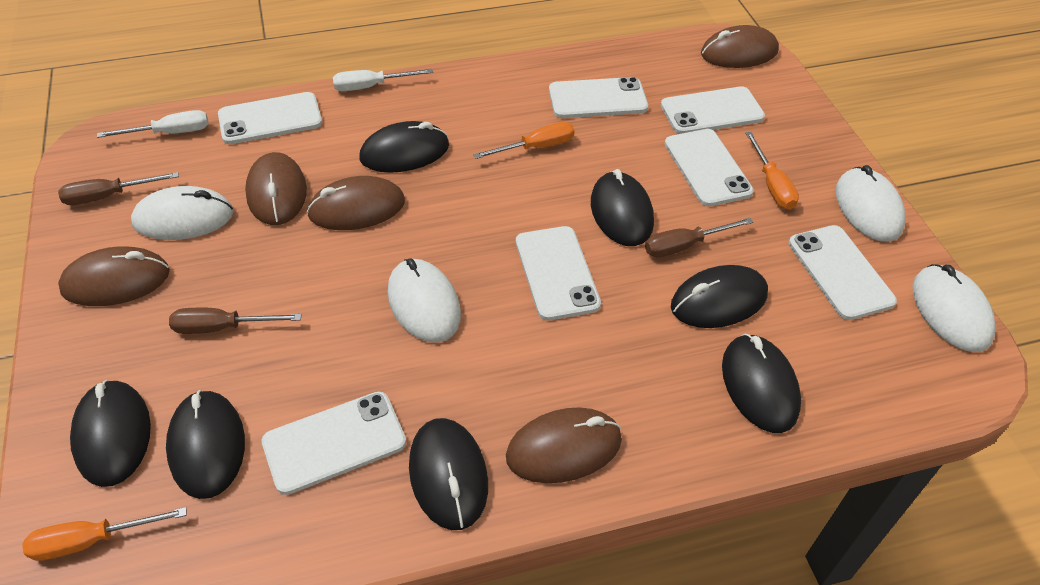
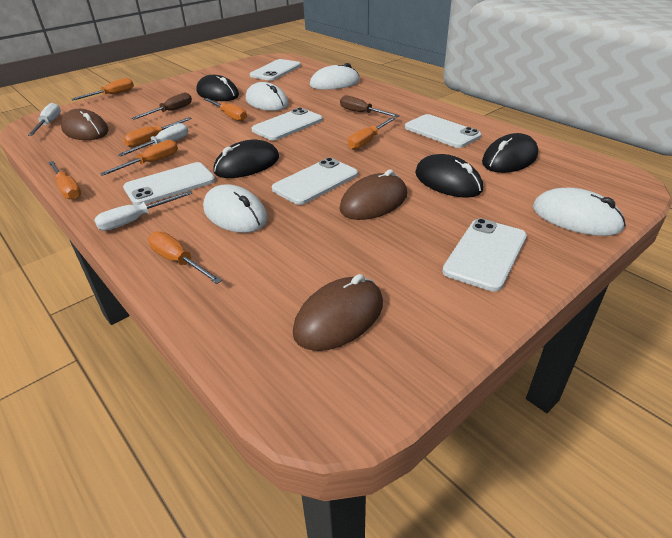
black mouse: [70,380,151,487] [166,390,245,499] [359,121,449,173] [409,418,488,530] [591,169,654,246] [671,265,768,328] [722,334,801,433] = 7 -> [196,75,239,101] [214,140,279,178] [415,154,483,198] [482,133,538,173] = 4
brown mouse: [58,246,170,306] [245,152,307,225] [307,176,405,230] [506,408,622,483] [701,25,779,68] = 5 -> [61,109,108,140] [293,274,383,351] [339,169,407,220] = 3
brown screwdriver: [58,172,179,205] [169,308,302,334] [645,218,753,257] = 3 -> [132,93,192,120] [340,95,400,117] = 2
orange screwdriver: [22,507,187,561] [473,122,575,159] [745,132,799,210] = 3 -> [48,161,81,200] [71,78,134,100] [100,140,178,176] [124,117,192,147] [148,231,222,284] [204,98,247,122] [348,117,396,150] = 7
white phone: [218,92,322,144] [262,392,406,495] [516,226,601,321] [549,77,648,118] [661,86,765,134] [665,129,754,206] [789,225,897,320] = 7 -> [123,162,215,205] [250,59,301,81] [251,108,323,140] [272,158,358,205] [405,114,481,148] [442,218,527,292] = 6
white screwdriver: [97,110,209,138] [333,69,433,91] = 2 -> [28,103,61,136] [94,191,192,231] [118,123,188,156] = 3

